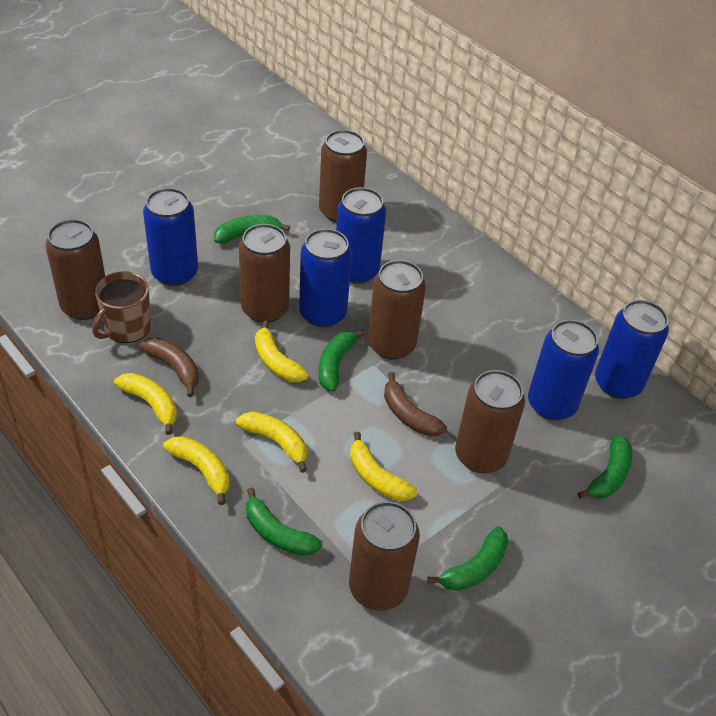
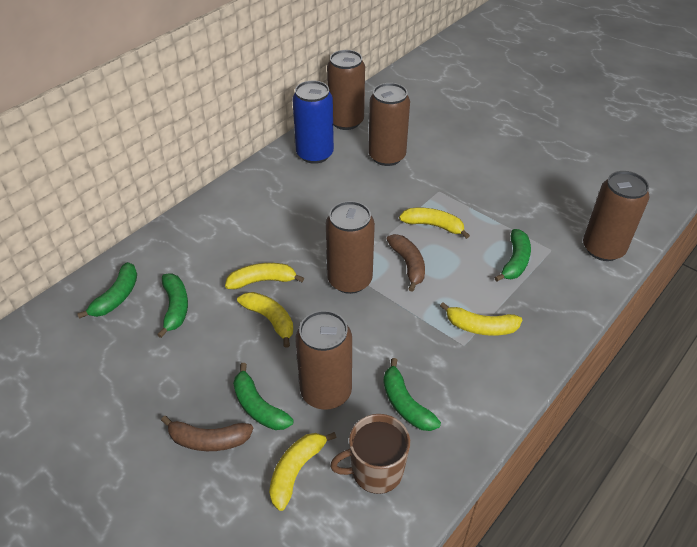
blue can: [143,188,198,286] [299,229,352,328] [336,187,386,284] [528,320,599,420] [595,300,669,399] = 5 -> [292,80,334,164] = 1
brown can: [45,219,105,320] [239,224,290,323] [319,130,367,223] [349,501,420,611] [368,260,426,360] [455,370,525,473] = 6 -> [295,310,352,410] [326,201,375,294] [327,50,365,130] [368,83,410,166] [583,171,649,261] = 5

